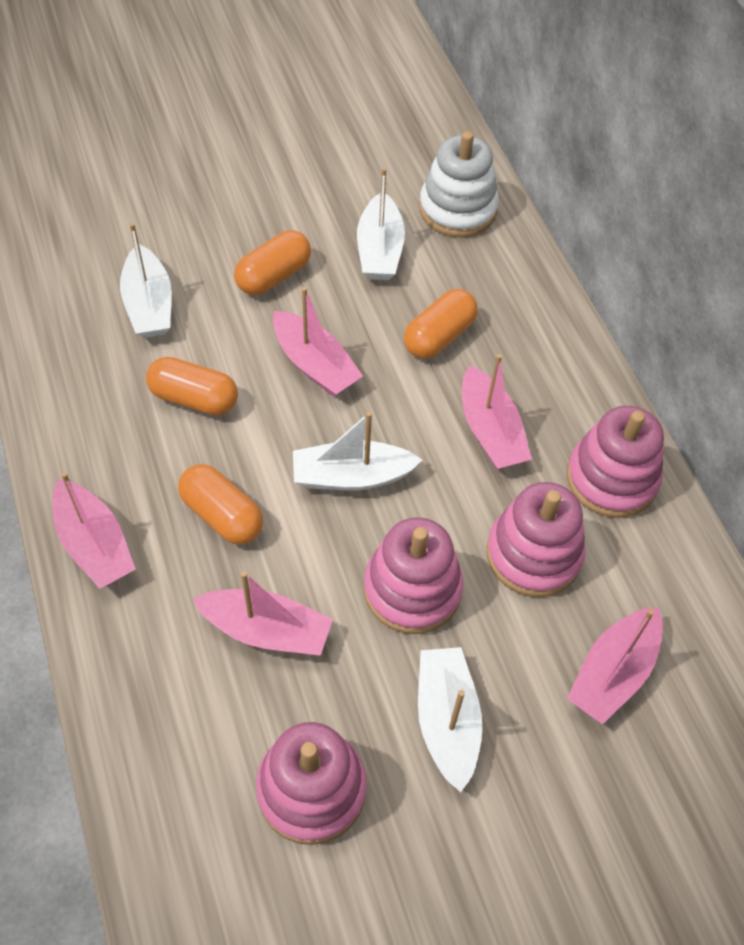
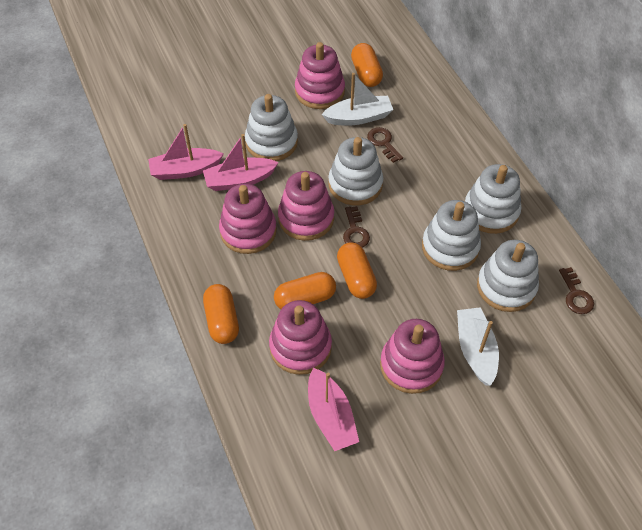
brown key: none = 0 -> [343,206,370,248] [367,127,403,163] [559,267,594,314] = 3
pink boat: [52,472,136,589] [193,571,333,656] [273,287,363,397] [462,354,532,469] [567,607,663,724] = 5 -> [148,124,224,180] [203,134,279,191] [308,367,359,451] = 3
pink stacking toy: [256,722,367,845] [364,517,464,634] [487,482,586,597] [566,406,664,518] = 4 -> [219,184,277,254] [269,300,332,375] [278,171,334,241] [295,42,345,109] [380,319,445,394] = 5
white boat: [120,223,172,338] [293,412,422,491] [357,168,405,280] [418,647,482,792] = 4 -> [322,73,393,126] [457,307,499,386] = 2
white stacking toy: [419,131,499,238] = 1 -> [245,94,298,161] [328,137,383,205] [422,200,481,271] [465,164,521,234] [477,240,539,312] = 5

